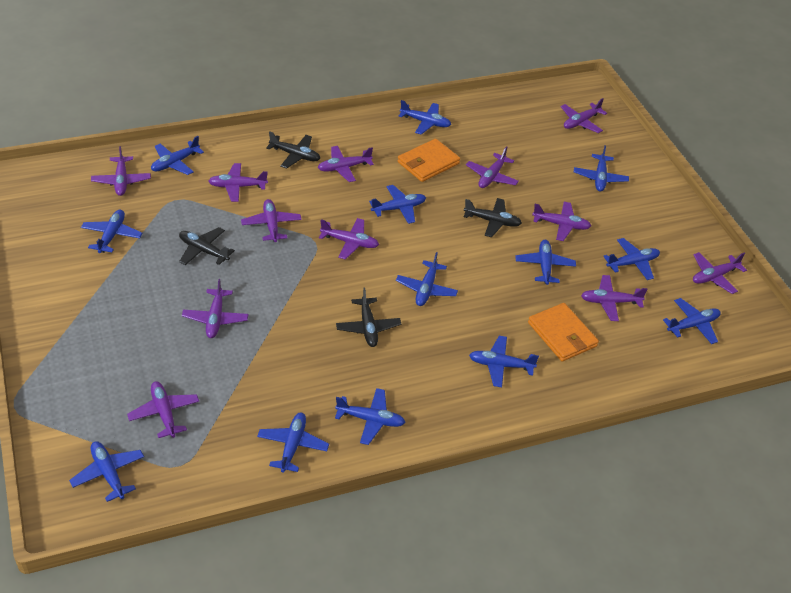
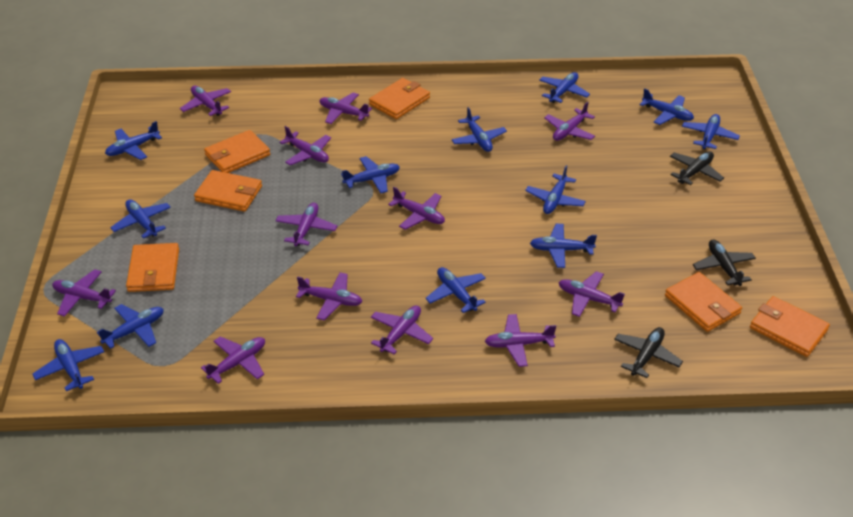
black plane: [179,227,235,265] [266,131,320,169] [336,288,401,347] [464,198,522,237] = 4 -> [614,327,683,378] [670,151,724,185] [693,239,756,286] = 3
blue plane: [69,441,144,502] [81,210,142,253] [151,136,204,175] [257,412,329,473] [335,388,406,445] [369,185,426,224] [396,252,458,306] [399,100,451,135] [469,336,539,387] [516,240,576,285] [574,145,629,191] [603,238,660,280] [663,298,721,344] = 13 -> [32,339,104,391] [97,304,164,349] [105,121,162,160] [110,199,171,239] [341,156,400,193] [425,267,486,313] [452,107,507,152] [525,165,586,214] [530,224,597,268] [539,72,590,103] [639,88,694,125] [682,114,740,150] = 12
orange wallet: [398,139,460,182] [528,303,599,361] = 2 -> [126,243,179,292] [194,170,262,212] [204,130,270,173] [369,78,430,119] [665,272,742,332] [750,296,830,357] = 6

